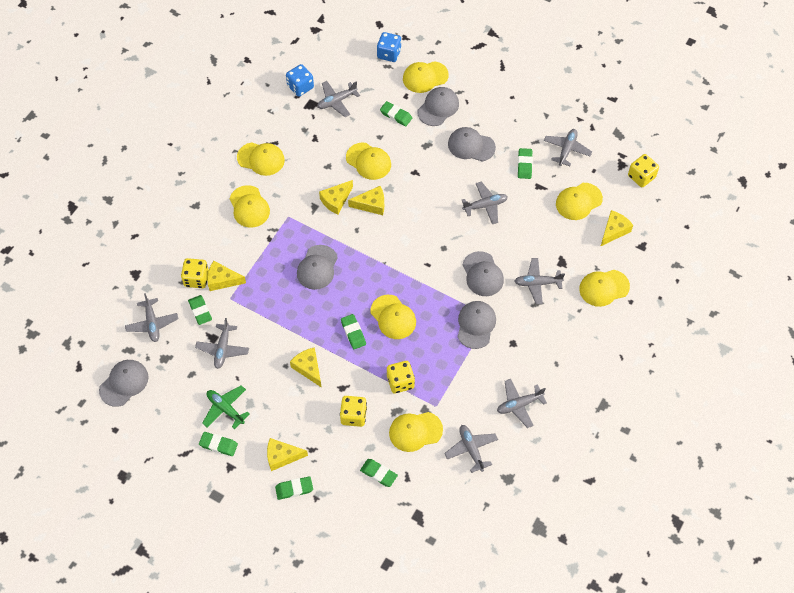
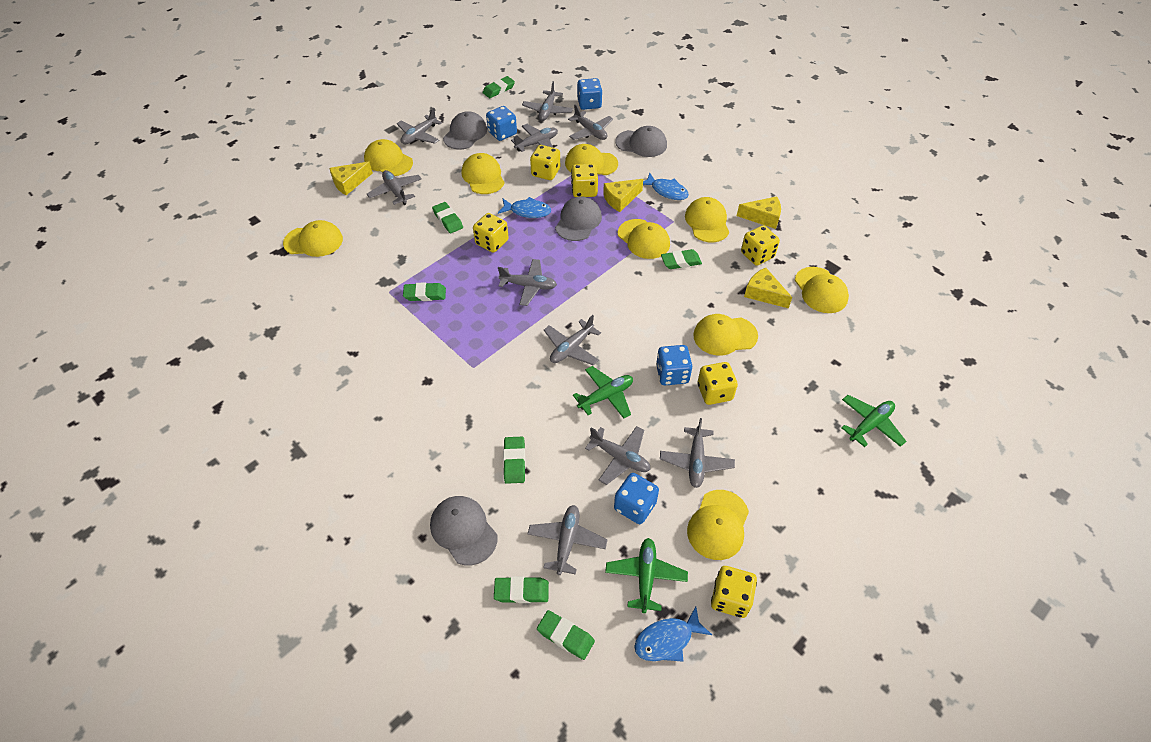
blue dice: [286,64,314,97] [377,32,401,62] = 2 -> [486,106,517,141] [577,78,602,110] [614,473,659,524] [656,345,692,385] = 4
blue fish: none = 0 -> [498,197,551,218] [634,606,712,662] [643,173,689,200] = 3
green plane: [202,385,250,429] = 1 -> [573,366,633,419] [605,538,688,613] [841,395,906,447] = 3
grey cap: [99,360,149,407] [297,245,338,290] [417,87,459,126] [448,127,496,162] [458,301,496,349] [462,251,504,296] = 6 -> [430,496,498,565] [443,111,487,150] [555,196,602,241] [615,126,667,157] = 4
grey plane: [125,293,179,342] [195,318,249,369] [317,81,360,117] [444,425,498,473] [462,182,508,224] [497,379,547,428] [514,258,565,304] [544,129,592,166] = 8 -> [367,170,422,205] [397,108,442,144] [498,259,557,306] [511,124,558,152] [522,81,573,121] [528,505,607,575] [544,315,601,365] [568,104,613,140] [585,426,651,485] [660,418,735,488] = 10
yellow cap: [230,185,270,227] [237,142,285,176] [346,143,391,180] [371,295,416,339] [389,412,443,452] [403,61,449,93] [556,183,603,220] [579,270,630,307] = 8 -> [283,220,343,257] [364,139,413,176] [462,153,504,194] [565,144,618,175] [618,219,670,259] [685,197,729,242] [687,490,749,560] [693,314,758,356] [795,267,849,313] = 9
yellow cheese: [207,261,246,291] [267,438,308,471] [290,347,322,388] [319,180,353,215] [348,186,384,215] [600,210,633,247] = 6 -> [330,162,373,195] [603,179,643,212] [737,196,781,229] [744,268,792,308] = 4
yellow dice: [181,258,209,288] [340,396,367,427] [387,361,415,394] [628,154,659,187] = 4 -> [473,213,509,253] [530,145,560,180] [571,164,598,197] [698,362,738,405] [711,566,757,618] [741,225,780,266] = 6

